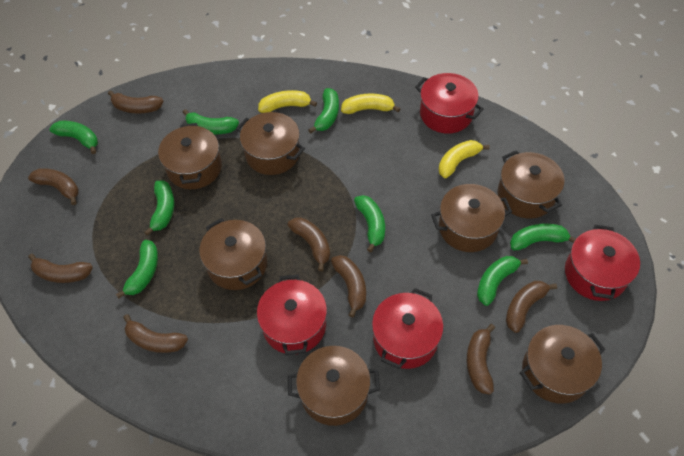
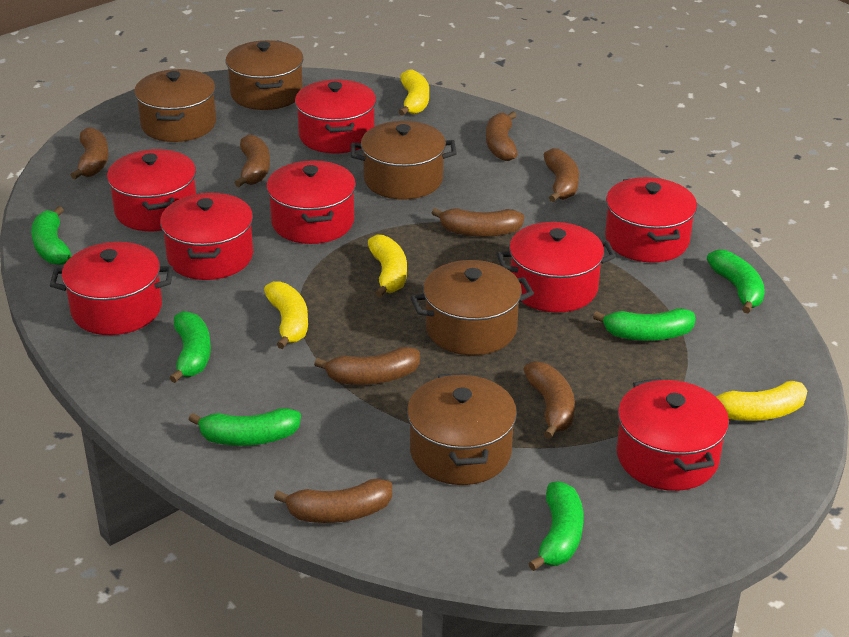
brown pot: [158,123,222,189] [199,218,267,290] [236,112,305,175] [288,346,380,426] [431,184,512,252] [497,150,564,218] [520,325,605,404] = 7 -> [134,69,216,142] [226,40,303,110] [351,121,457,200] [407,373,517,485] [410,260,534,355] = 5
green banana: [49,121,98,154] [116,240,158,299] [144,180,174,236] [183,109,239,134] [308,88,339,133] [354,195,385,252] [477,256,528,306] [510,224,576,250] = 8 -> [31,206,72,265] [169,311,211,383] [189,408,301,446] [528,481,584,571] [593,308,695,341] [707,250,765,313] = 6
red pot: [257,274,327,355] [372,288,444,369] [415,73,484,134] [565,225,640,301] = 4 -> [50,242,173,335] [107,149,196,231] [160,193,253,280] [266,160,356,244] [295,79,376,154] [497,222,616,313] [605,177,697,263] [617,378,729,491] = 8
yellow banana: [258,90,317,113] [341,94,400,114] [438,140,490,178] = 3 -> [264,281,308,349] [368,235,407,298] [399,69,429,116] [716,381,808,421] = 4

